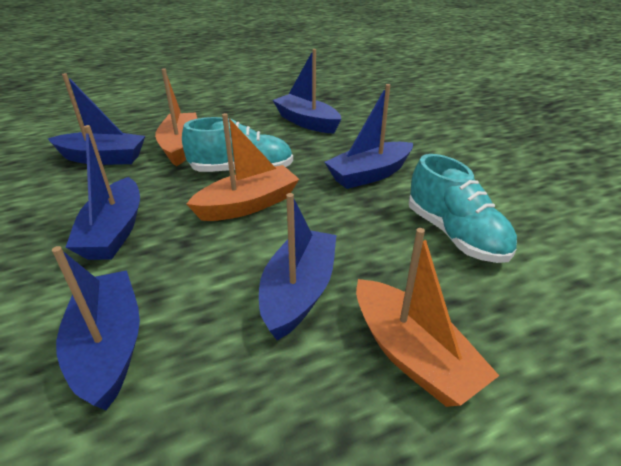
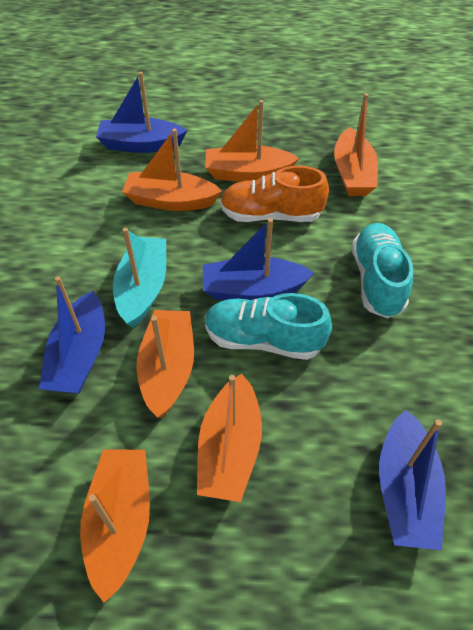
blue boat: [47,73,145,165] [52,246,140,410] [65,125,140,260] [259,193,336,340] [273,49,341,133] [325,84,413,189] = 6 -> [39,276,105,394] [96,72,187,153] [203,218,314,300] [379,409,446,550] = 4
orange boat: [155,69,197,166] [186,113,299,221] [356,228,499,407] = 3 -> [80,449,150,603] [122,129,222,211] [136,310,194,418] [197,374,262,502] [205,100,299,182] [334,93,378,196] = 6
orange shoe: none = 0 -> [220,166,329,222] = 1
turquoise boat: none = 0 -> [113,228,166,328] = 1

